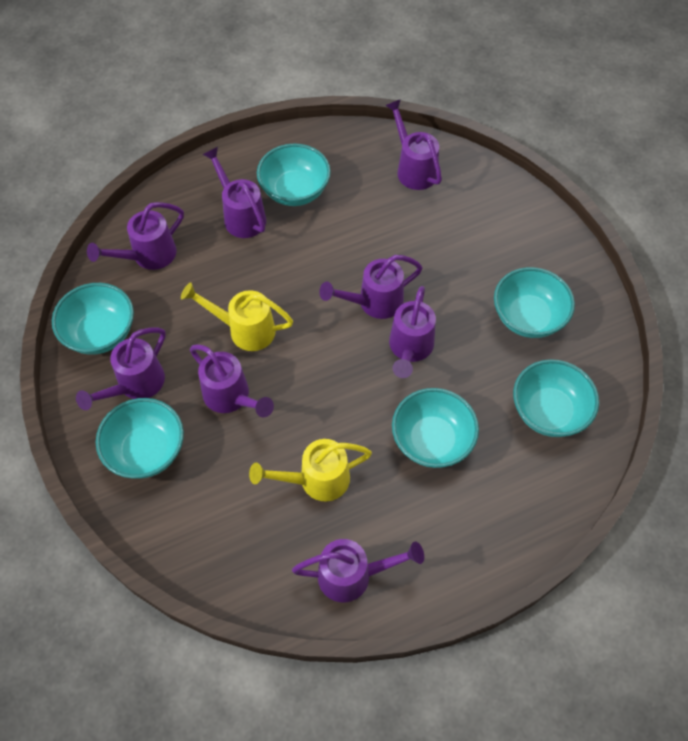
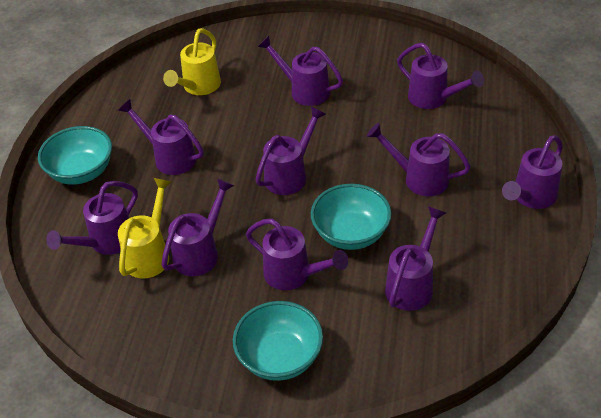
purple watering can: [76,328,166,410] [87,202,184,270] [190,344,274,417] [202,147,266,238] [292,539,424,602] [319,255,423,319] [385,99,442,190] [389,286,436,378] = 8 -> [47,181,138,255] [118,99,204,175] [161,178,234,276] [246,219,348,290] [255,107,326,195] [258,36,343,106] [367,123,471,196] [385,206,446,311] [397,43,484,109] [502,135,563,209] = 10
turquoise bowl: [52,283,134,355] [96,398,184,479] [257,144,331,206] [392,388,479,468] [494,267,575,338] [513,359,599,437] = 6 -> [38,126,112,185] [233,301,323,381] [311,184,392,250] = 3

